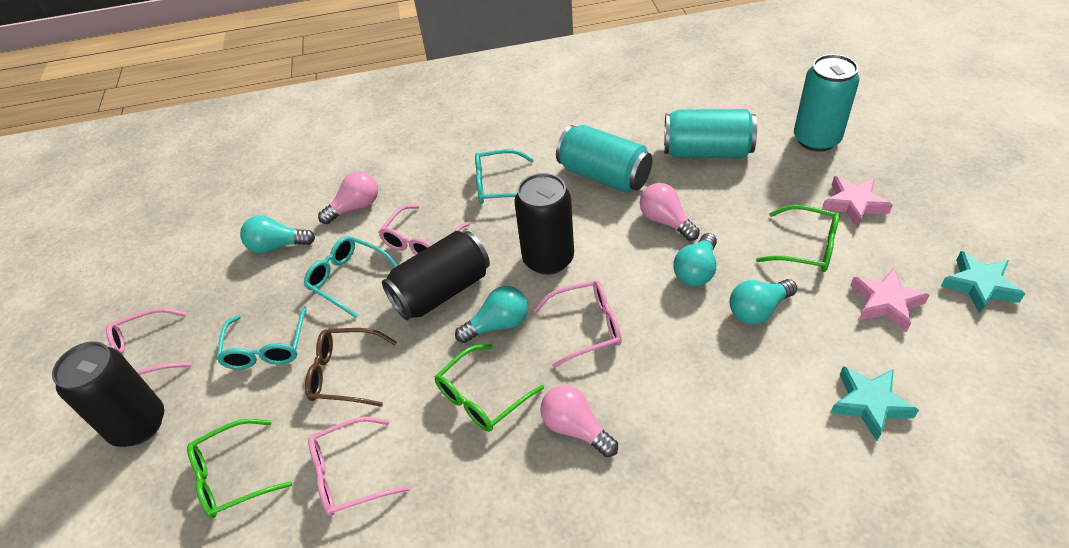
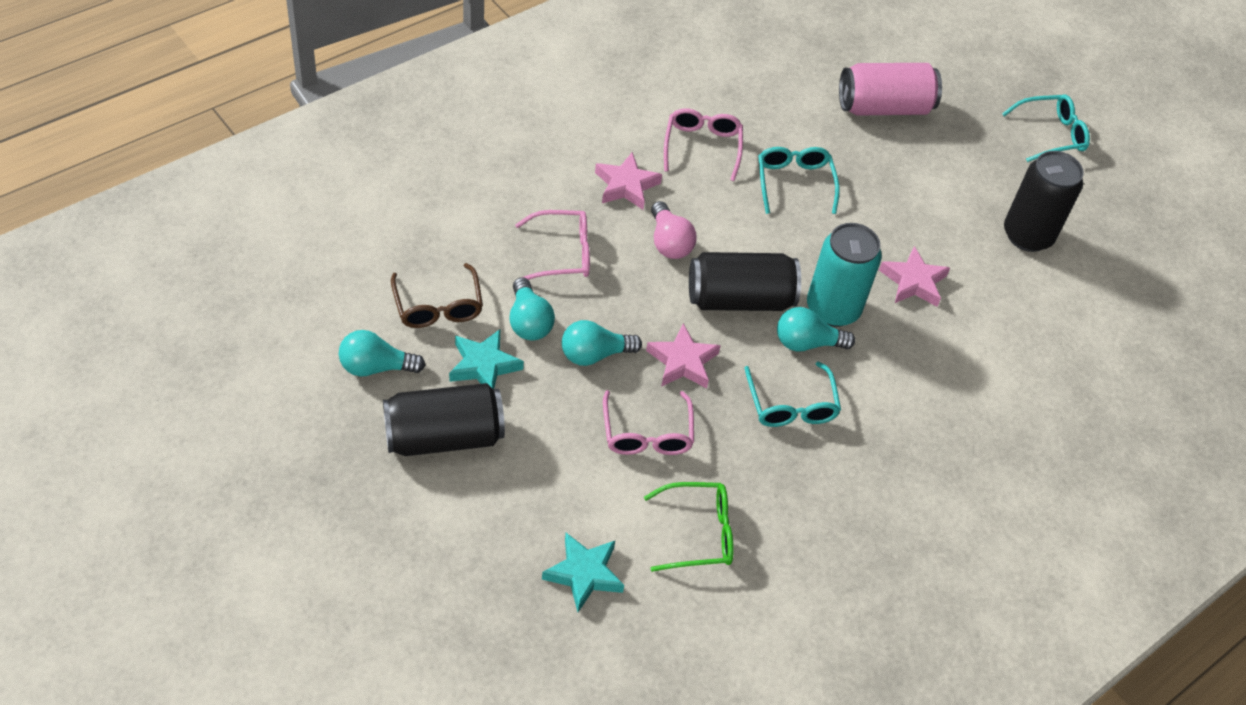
green glasses: [187,419,292,518] [434,344,544,432] [756,205,840,272] = 3 -> [644,482,734,572] = 1
pink can: none = 0 -> [839,63,942,116] = 1
pink glasses: [106,308,192,375] [308,417,410,516] [379,205,470,255] [533,280,622,368] = 4 -> [515,210,590,280] [603,390,694,455] [664,108,743,181] = 3
pink light bulb: [318,171,378,224] [541,385,618,457] [640,183,700,241] = 3 -> [651,201,697,259] = 1
pink star: [822,176,893,228] [850,268,930,332] = 2 -> [595,152,662,210] [646,323,721,388] [879,246,950,307] = 3
turquoise can: [556,125,652,193] [664,109,757,158] [794,54,859,152] = 3 -> [807,223,882,327] = 1

